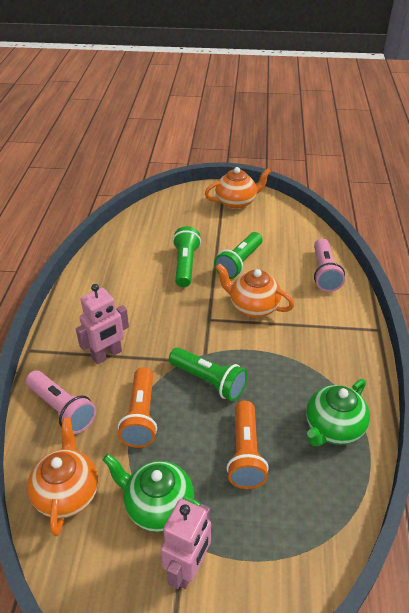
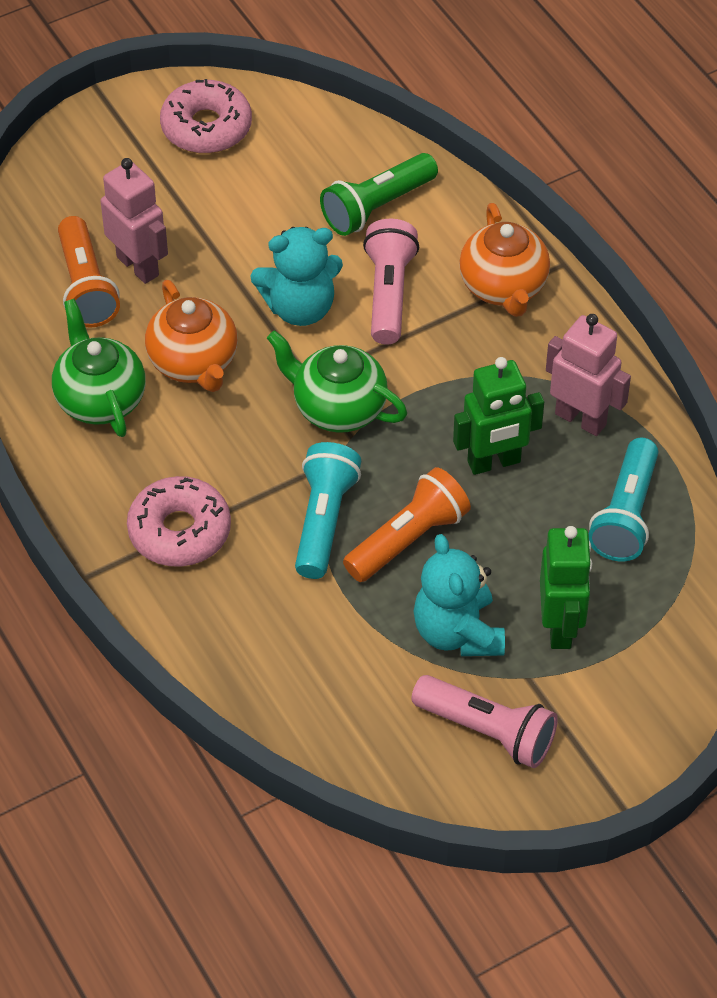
green flashlight: [169,348,248,401] [173,226,201,287] [214,232,263,279] = 3 -> [320,153,438,236] = 1
green robot: none = 0 -> [453,357,544,475] [540,526,592,649] = 2
orange teapot: [27,418,98,536] [205,167,271,209] [215,263,294,318] = 3 -> [145,280,238,392] [459,203,550,317] = 2
pink donut: none = 0 -> [127,476,231,567] [160,79,252,154] = 2
turquoise flashlight: none = 0 -> [295,442,361,579] [589,438,658,561] = 2
turquoise teddy bear: none = 0 -> [251,227,343,326] [414,534,505,656] = 2

